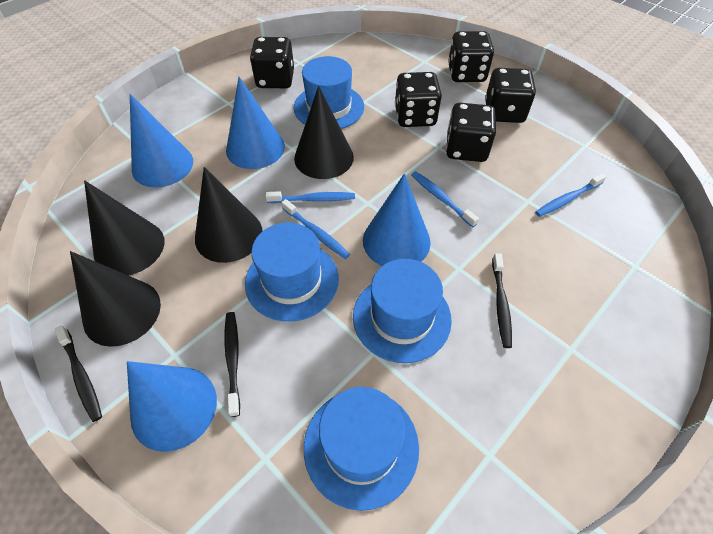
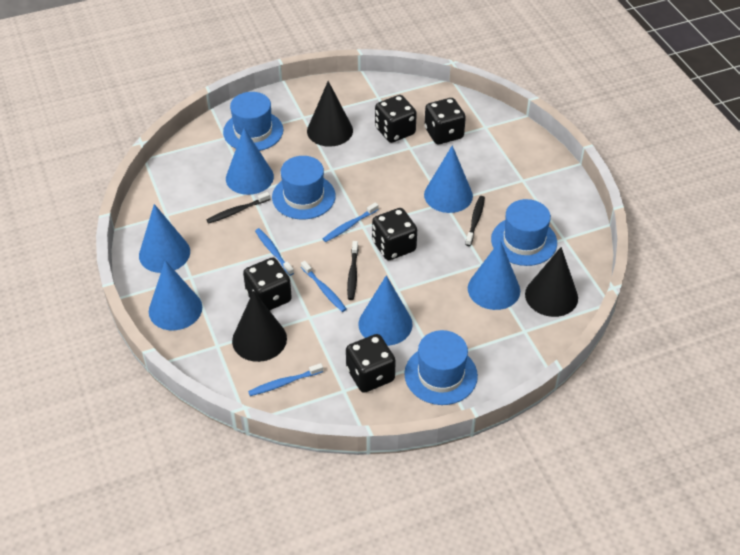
black cone: [70,251,161,347] [84,180,165,275] [195,167,262,263] [294,86,354,179] = 4 -> [232,291,287,362] [307,81,353,147] [525,247,578,317] = 3
blue cone: [127,361,217,452] [130,94,193,187] [226,77,285,169] [363,173,431,266] = 4 -> [139,204,190,273] [149,260,202,330] [226,128,274,195] [359,275,412,346] [424,145,473,213] [468,240,520,310] = 6

